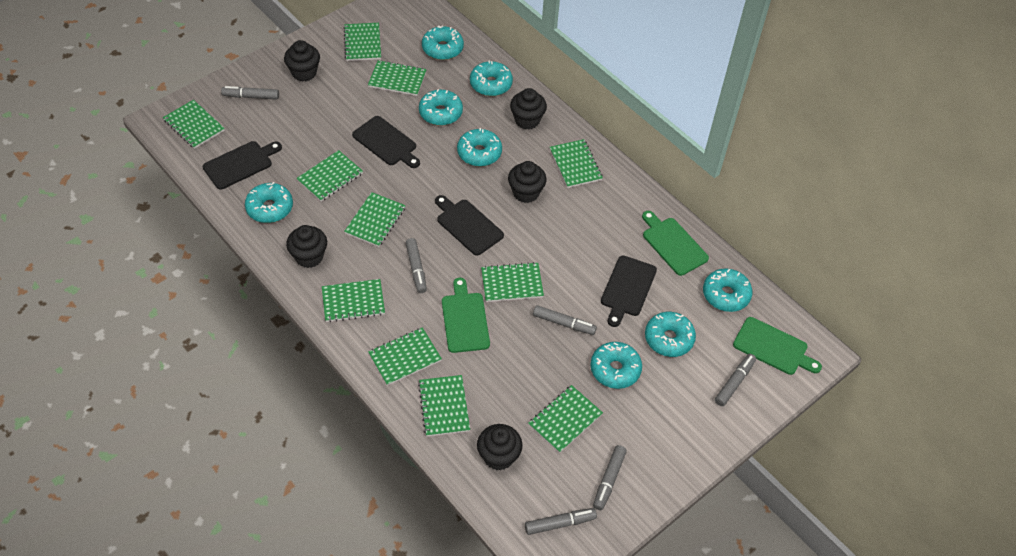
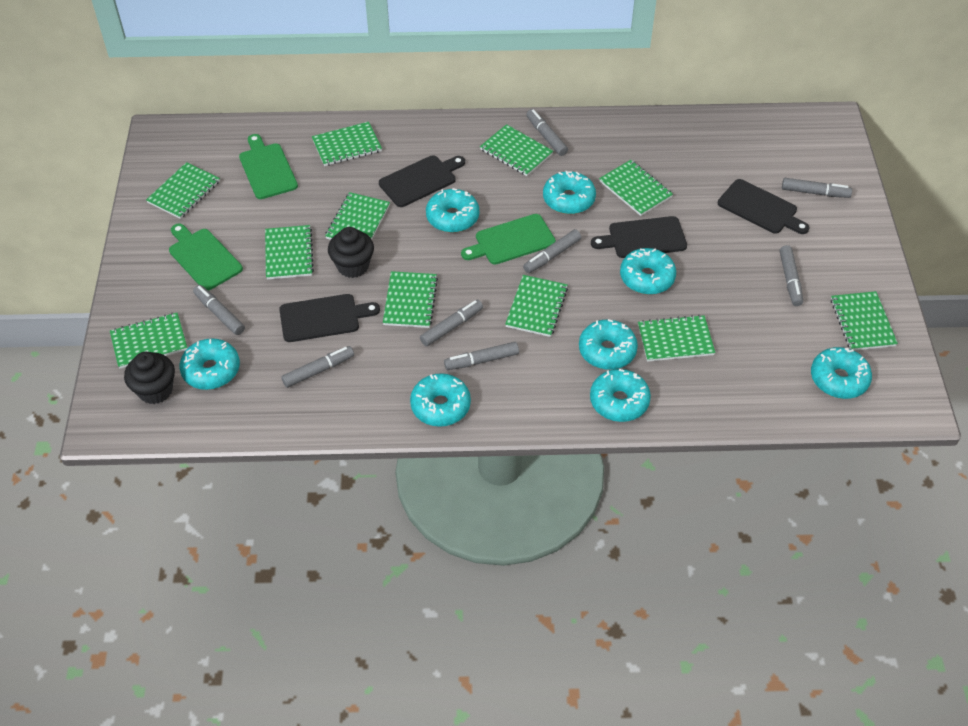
black cupcake: [284,40,320,81] [286,225,327,268] [477,424,523,471] [508,161,547,203] [510,88,547,129] = 5 -> [124,352,175,404] [328,227,374,278] = 2
grey marker: [221,86,279,100] [406,238,427,293] [525,508,597,535] [533,305,597,335] [593,445,627,510] [715,354,756,406] = 6 -> [193,285,245,335] [281,346,354,388] [420,300,483,347] [444,342,519,370] [523,229,581,273] [526,109,568,156] [780,245,803,306] [782,178,852,198] = 8

